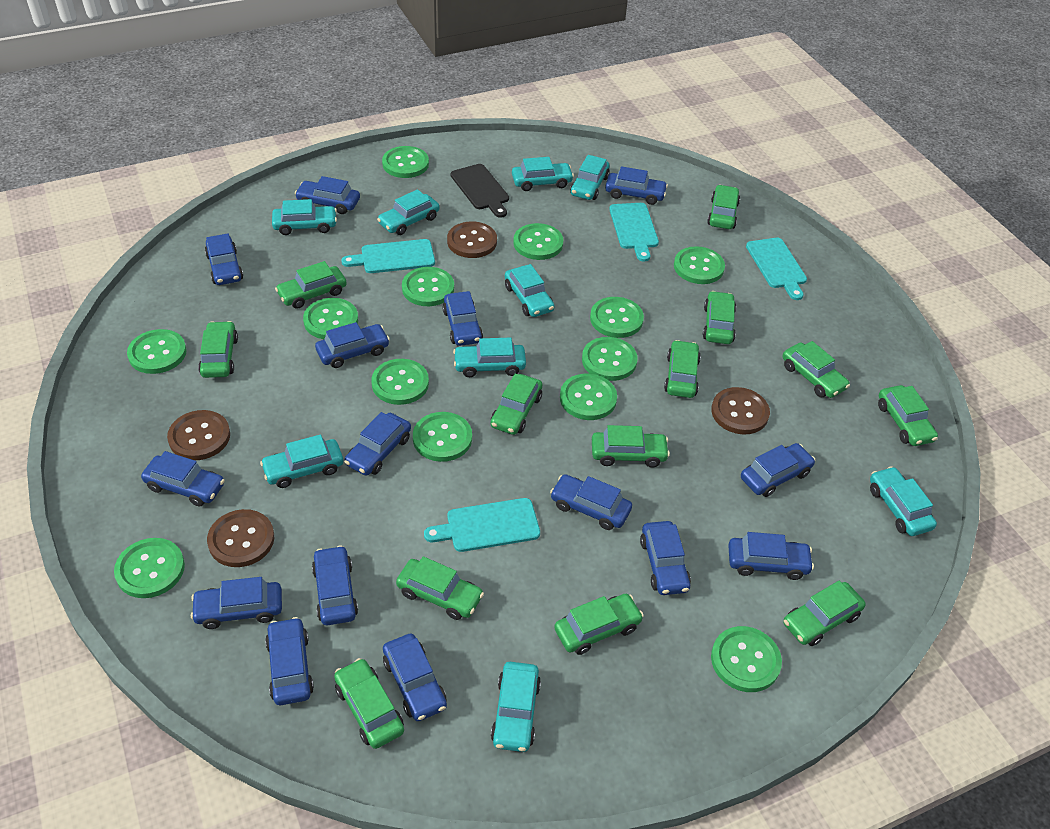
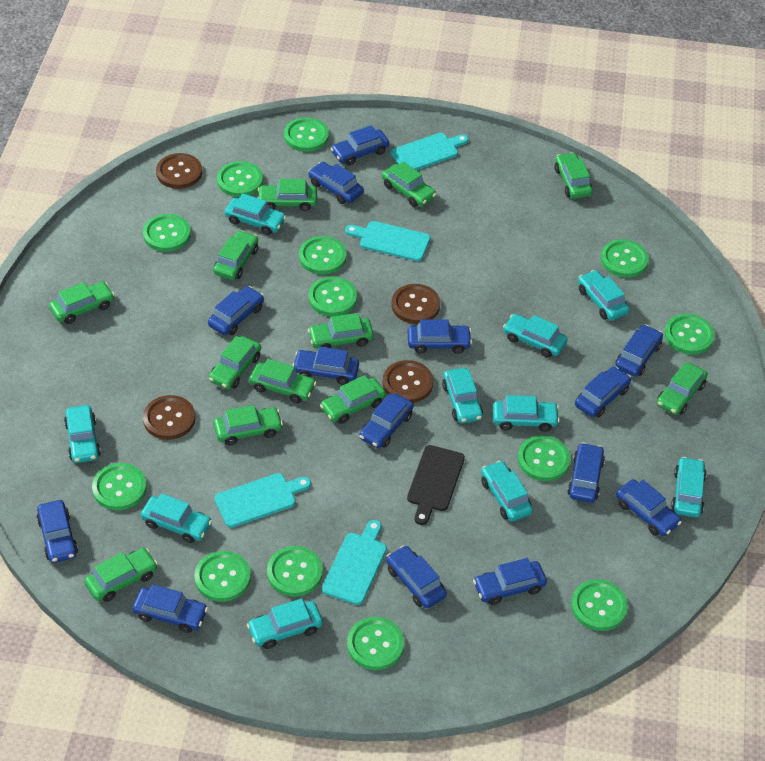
blue car: [141,451,225,507] [191,577,282,629] [205,234,243,285] [265,617,314,705] [295,176,360,214] [312,545,358,625] [315,322,390,368] [344,412,411,476] [383,634,447,721] [442,291,483,346] [550,474,632,530] [605,166,668,205] [640,521,691,595] [728,532,814,580] [741,443,815,497] = 15 -> [36,500,78,563] [132,584,208,633] [208,286,264,335] [292,347,359,385] [308,162,364,204] [331,125,389,166] [359,393,414,448] [386,545,447,608] [408,320,472,354] [473,558,547,605] [567,442,605,503] [575,366,631,417] [615,324,663,377] [616,479,682,536] = 14
green car: [198,321,238,378] [275,261,347,309] [334,658,404,749] [396,556,484,620] [491,374,542,435] [554,594,644,655] [592,425,670,468] [664,340,701,398] [703,291,736,344] [707,185,740,229] [782,341,850,398] [783,581,866,646] [878,385,938,446] = 13 -> [49,282,114,324] [84,548,158,602] [209,336,261,389] [213,230,258,280] [214,405,283,445] [249,359,317,403] [257,179,317,211] [308,313,374,348] [320,375,386,424] [382,161,436,207] [554,152,593,199] [657,362,708,415] = 12
turquoise car: [260,434,343,488] [272,199,337,235] [377,189,439,235] [453,337,526,377] [491,662,541,752] [505,264,554,317] [512,157,574,191] [570,155,610,200] [870,466,937,536] = 9 -> [64,405,101,463] [141,493,212,543] [225,193,286,235] [247,599,323,649] [442,368,483,423] [481,460,533,521] [493,395,560,432] [503,314,568,358] [578,270,630,321] [671,457,707,517] = 10

